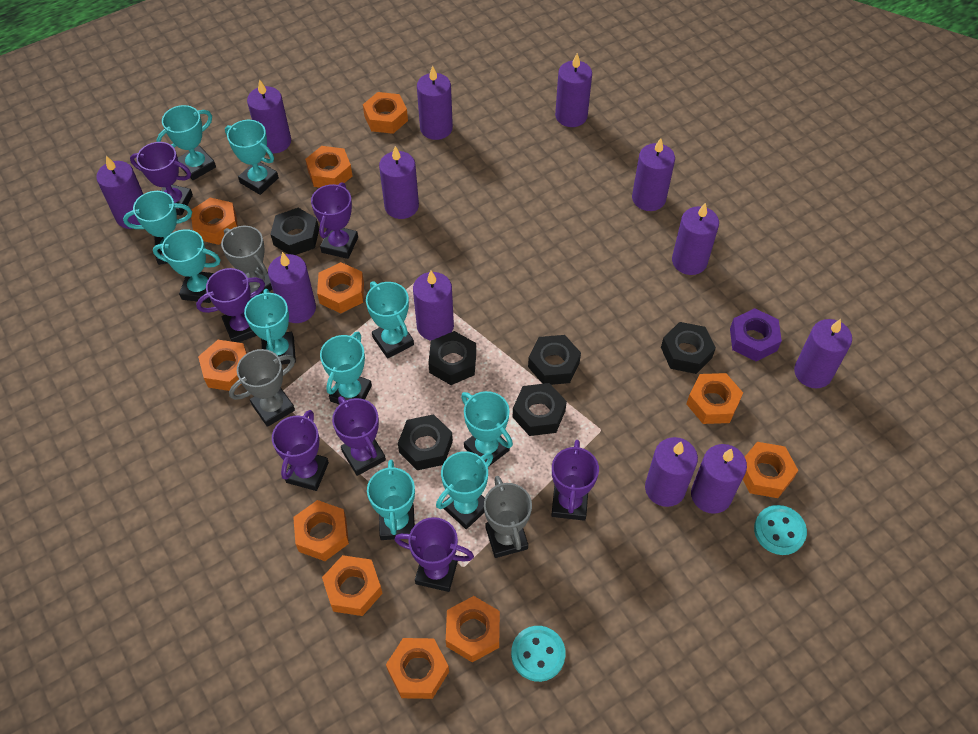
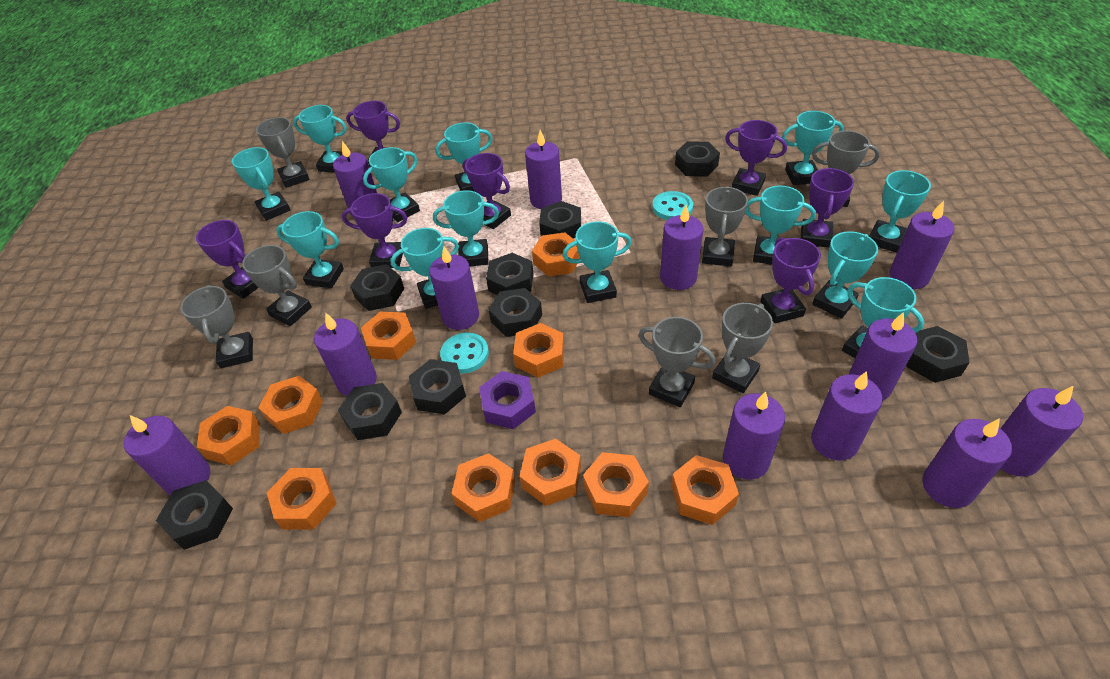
black nut: [271,208,319,255] [398,414,453,470] [428,331,476,385] [513,383,567,436] [528,335,581,385] [661,322,716,374] = 6 -> [156,480,233,550] [338,383,402,440] [350,264,404,311] [409,359,466,414] [486,253,533,295] [488,288,542,337] [539,201,581,239] [675,141,720,177] [906,326,970,383] = 9
grey trophy: [221,226,272,299] [229,349,295,427] [484,476,532,558] = 3 -> [180,285,253,368] [242,245,312,326] [256,117,310,188] [639,317,715,407] [702,186,748,266] [712,303,773,393] [812,131,880,207] = 7
orange nut: [191,197,238,245] [198,340,247,391] [293,500,349,561] [305,146,353,188] [317,262,364,313] [322,555,383,616] [363,92,408,134] [386,638,449,699] [446,596,500,662] [686,373,743,424] [743,442,798,498] = 11 -> [197,406,260,466] [258,376,323,434] [267,468,337,529] [361,312,416,360] [451,453,515,522] [513,323,564,378] [520,439,581,506] [532,232,580,276] [583,452,649,517] [671,455,739,525] = 10
turquoise trophy: [123,191,192,265] [153,229,221,303] [156,105,216,180] [225,120,279,195] [244,289,296,364] [320,332,372,405] [366,281,414,359] [367,460,415,540] [436,451,493,529] [461,391,513,466] = 10 -> [232,147,290,221] [276,211,344,288] [293,105,347,172] [363,147,420,222] [390,228,459,309] [433,190,499,266] [435,122,493,192] [562,221,632,303] [745,186,816,265] [782,111,844,185] [812,231,878,319] [842,277,924,358] [869,170,931,253] = 13

